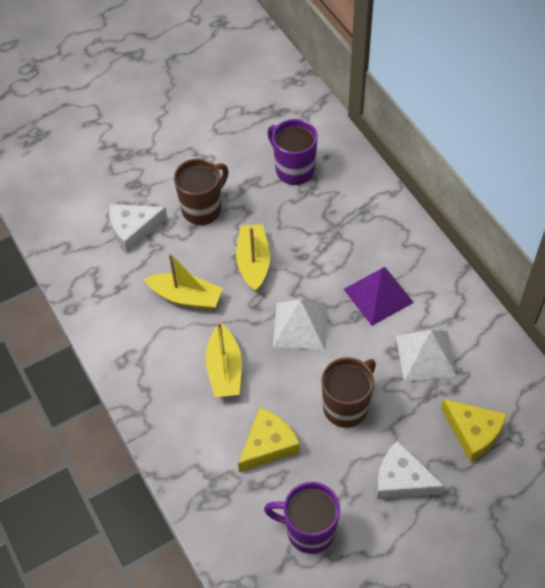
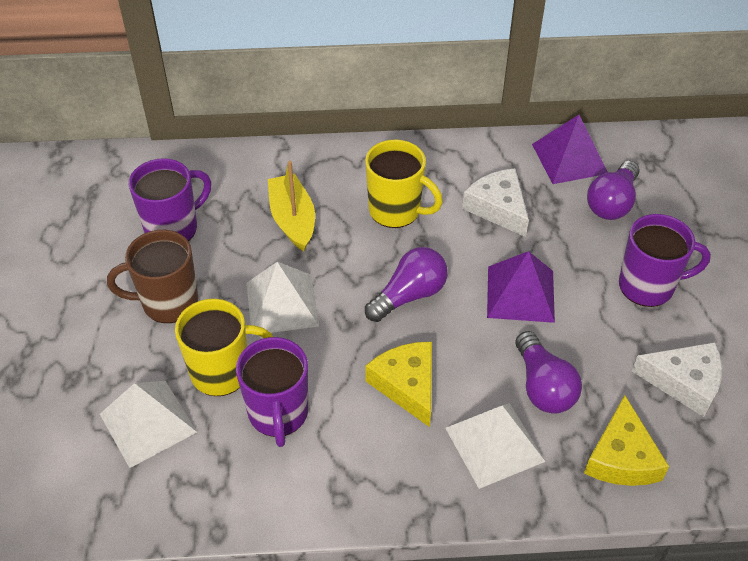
brown mug: [174,158,228,225] [321,357,376,428] = 2 -> [107,230,198,323] = 1
purple light bulb: none = 0 -> [365,247,448,322] [515,331,582,414] [587,161,640,220] = 3
purple mug: [264,482,340,554] [267,119,318,185] = 2 -> [129,158,211,241] [236,337,308,447] [619,214,711,307] = 3
purple pyramid: [344,267,414,326] = 1 -> [487,251,555,323] [532,115,608,184] = 2
white pyramid: [273,299,327,350] [396,330,457,382] = 2 -> [100,381,197,468] [246,262,319,335] [445,403,546,489] = 3
yellow boat: [144,253,223,310] [206,322,242,397] [236,224,270,292] = 3 -> [268,161,315,251] = 1
yellow mug: none = 0 -> [175,299,273,396] [365,140,443,228] = 2

